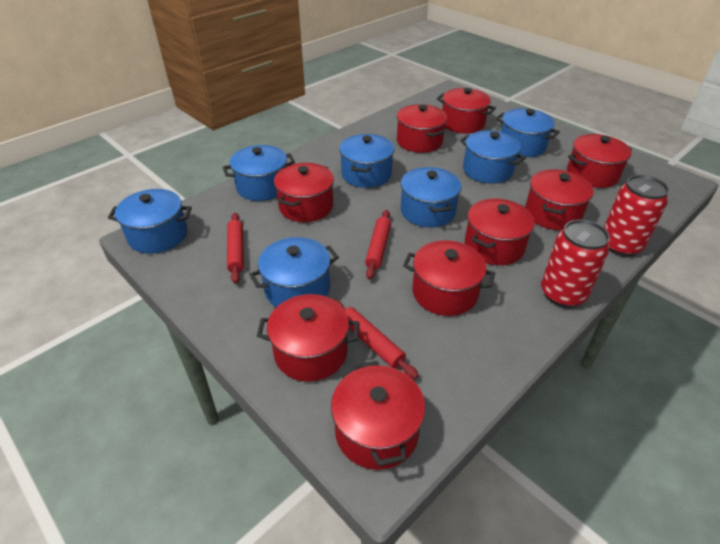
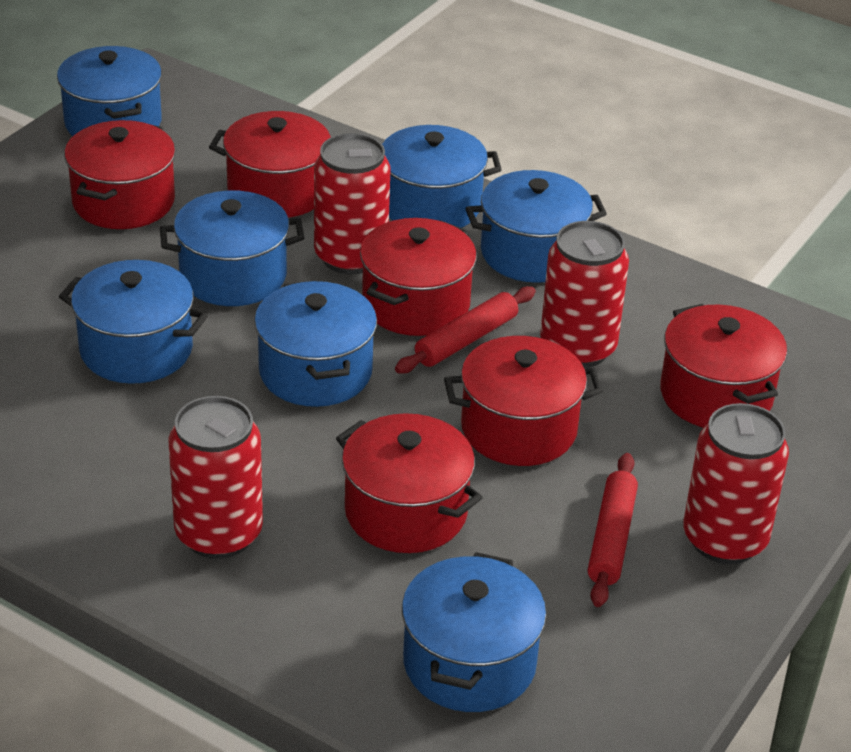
red can: [541,220,610,308] [604,175,669,256] = 2 -> [168,396,263,559] [314,133,391,275] [540,221,629,368] [683,403,789,564] = 4
red pot: [257,294,359,382] [274,163,334,222] [331,361,425,470] [397,104,447,153] [403,240,495,316] [437,88,496,134] [465,199,535,265] [525,170,594,230] [567,134,632,188] = 9 -> [64,120,175,229] [209,111,331,218] [336,413,483,553] [360,218,477,336] [444,336,603,466] [660,304,787,428] = 6
red rolling pin: [227,213,244,283] [335,300,419,379] [365,210,391,279] = 3 -> [395,286,536,374] [588,453,638,607] = 2

